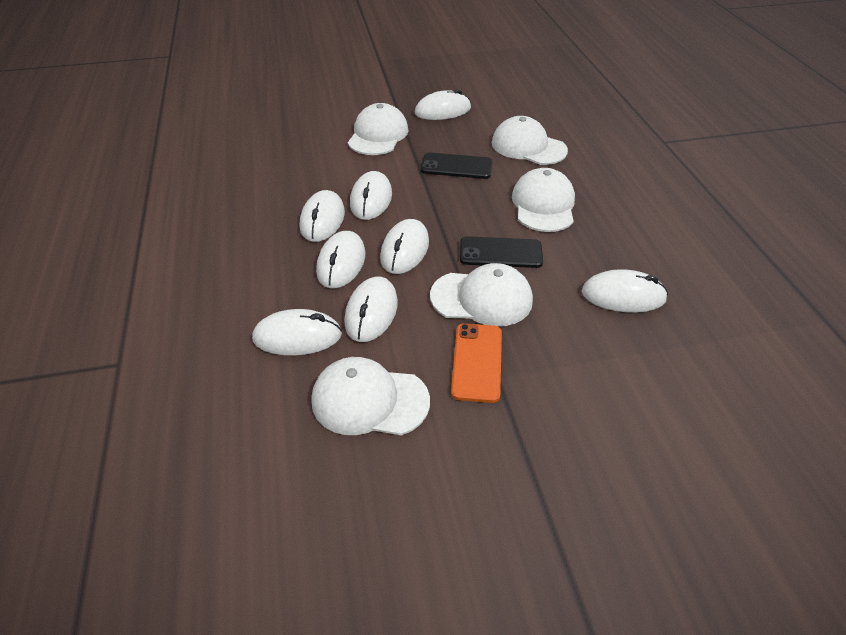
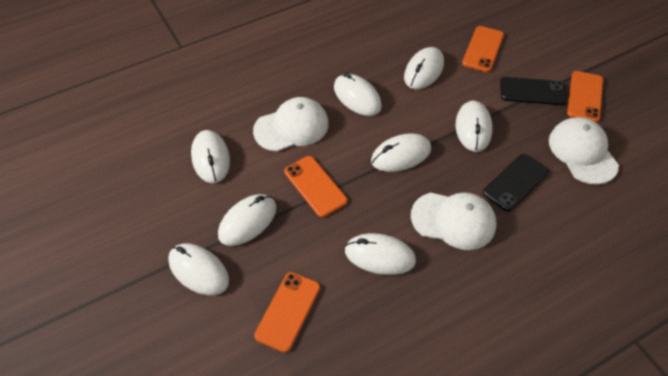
orange phone: [451,323,502,403] = 1 -> [254,272,320,353] [284,156,347,217] [462,26,504,72] [567,71,603,122] = 4
white cap: [311,357,430,436] [348,103,409,155] [430,263,533,326] [492,116,568,165] [512,168,575,232] = 5 -> [253,97,329,152] [411,193,496,250] [549,117,619,185] = 3

